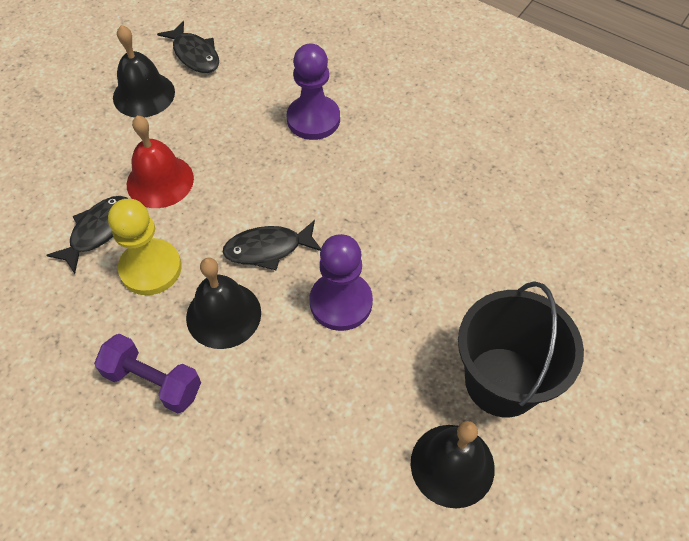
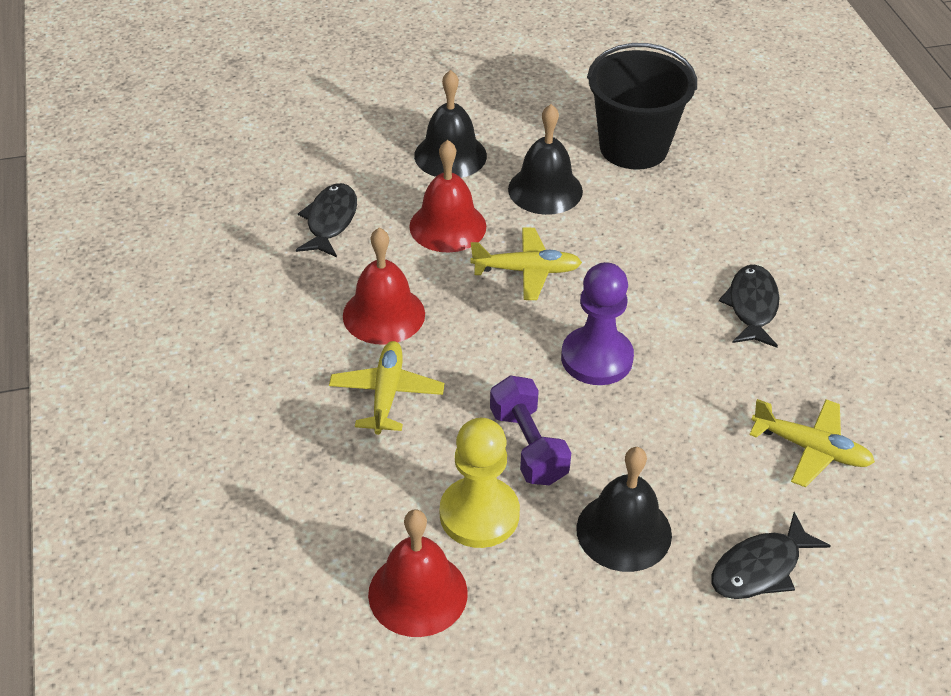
purple pawn: [287,43,340,140] [310,234,373,331] = 2 -> [561,262,634,385] = 1
red bell: [127,115,194,208] = 1 -> [343,228,425,345] [368,509,468,637] [409,140,486,253] = 3
yellow plane: none = 0 -> [329,341,444,435] [470,228,582,300] [749,399,875,487] = 3

